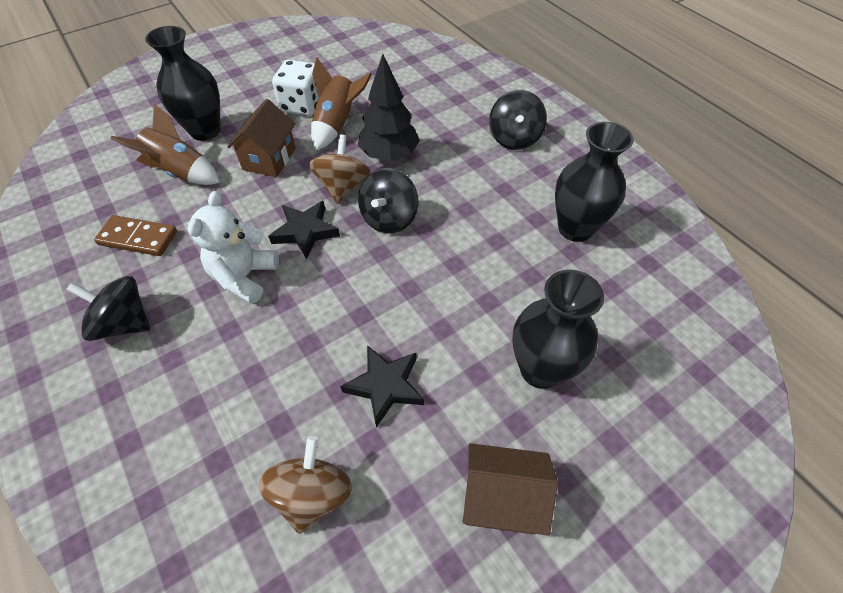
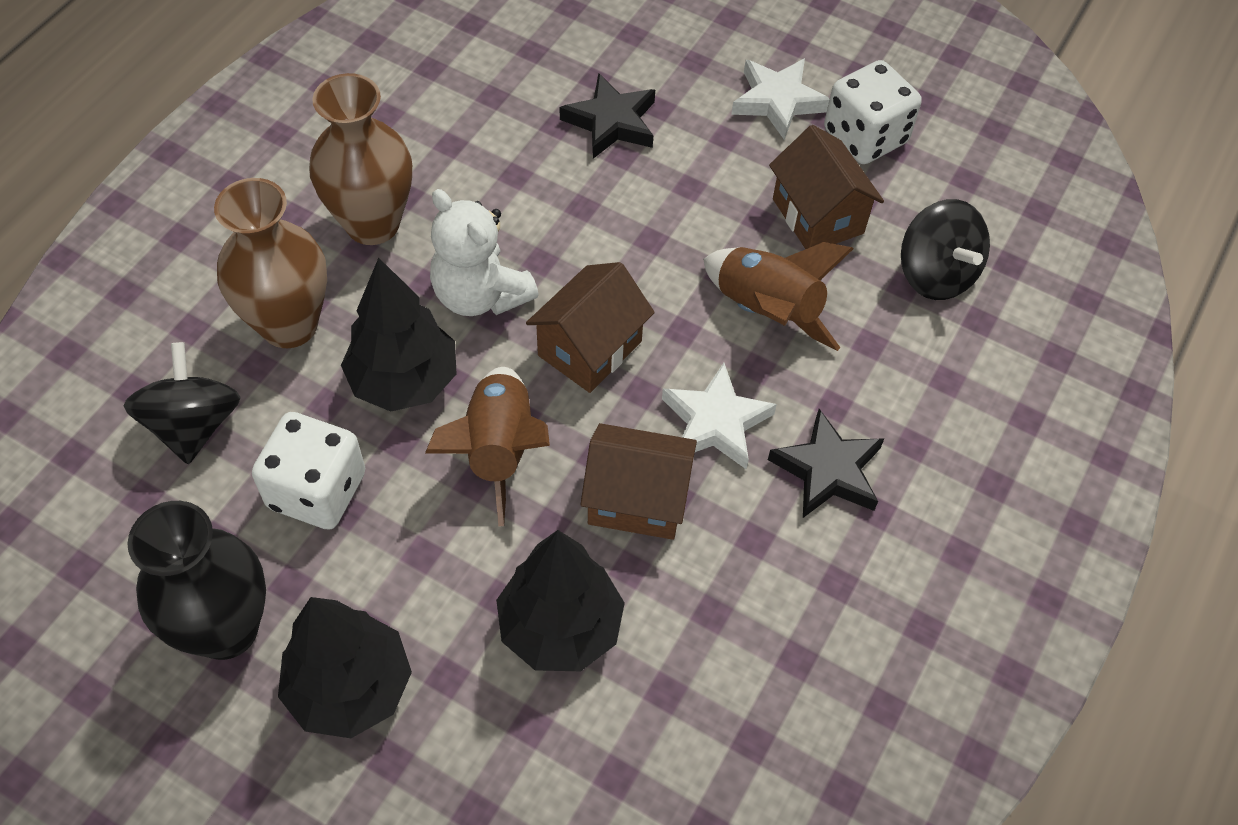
black spinning top: [66,276,150,341] [358,168,419,234] [489,90,547,150] = 3 -> [123,342,241,464] [901,199,990,300] = 2
black tree: [358,54,420,161] = 1 -> [278,597,412,738] [341,258,457,412] [496,530,625,671] = 3
black vase: [145,26,220,141] [513,270,604,389] [555,122,634,242] = 3 -> [127,501,266,660] = 1
brown domino: [94,215,177,256] = 1 -> none = 0
brown house: [227,99,296,177] [463,443,558,536] = 2 -> [526,262,655,393] [580,423,697,540] [769,125,884,249] = 3
brown spinning top: [258,436,352,534] [309,134,371,204] = 2 -> none = 0
brown vase: none = 0 -> [214,178,327,348] [309,73,412,245] = 2
white dice: [272,60,319,116] = 1 -> [252,412,365,530] [824,60,922,164] = 2
white star: none = 0 -> [662,363,777,469] [731,58,830,140] = 2

